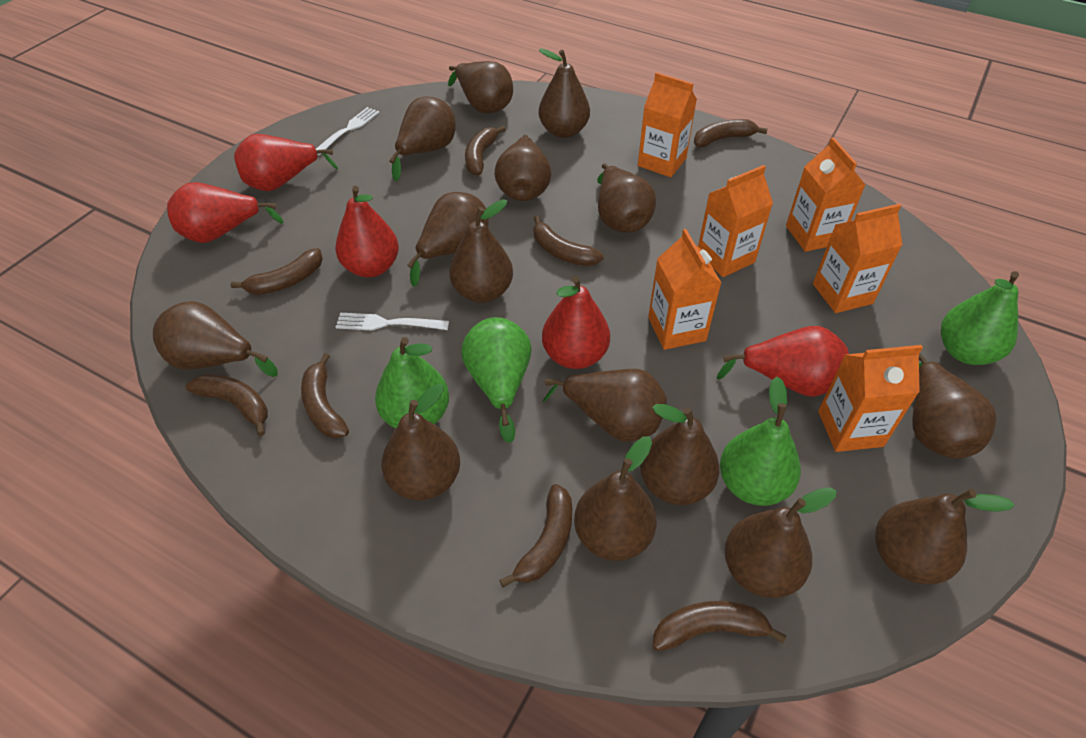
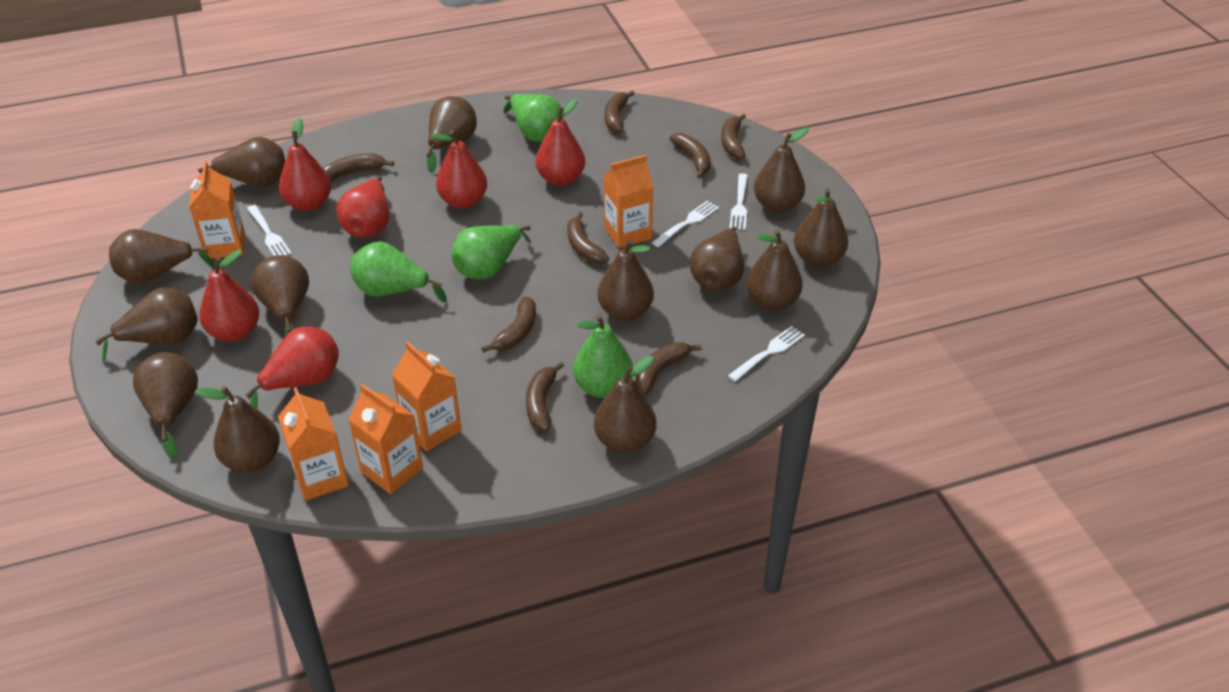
brown pear: [153,301,278,377] [381,384,460,500] [389,97,456,182] [407,192,489,287] [448,61,513,113] [449,199,513,303] [494,135,551,201] [539,48,590,138] [543,369,667,442] [574,436,657,561] [597,163,656,233] [640,404,720,505] [724,487,837,598] [875,489,1015,584] [912,353,996,459] = 15 -> [95,287,198,362] [109,229,215,284] [133,352,198,458] [195,386,280,473] [198,137,285,187] [251,255,309,335] [426,96,477,173] [594,356,656,453] [597,239,654,321] [690,226,744,291] [746,230,803,311] [754,128,809,213] [794,188,848,267] = 13
orange carton: [638,72,697,177] [648,229,721,350] [698,165,773,277] [786,137,865,252] [813,204,903,313] [818,345,923,452] = 6 -> [189,161,245,259] [278,387,349,501] [348,384,423,494] [392,342,462,452] [604,155,654,248] = 5
red pear: [167,182,284,243] [234,134,338,191] [335,186,399,277] [542,276,610,369] [717,326,849,397] = 5 -> [199,250,259,342] [245,327,339,409] [279,118,331,211] [336,176,389,238] [431,130,487,209] [536,99,585,186] = 6
white fork: [316,107,380,155] [336,313,449,331] = 2 -> [247,205,292,256] [652,201,719,247] [728,326,805,382] [729,173,748,230] = 4

